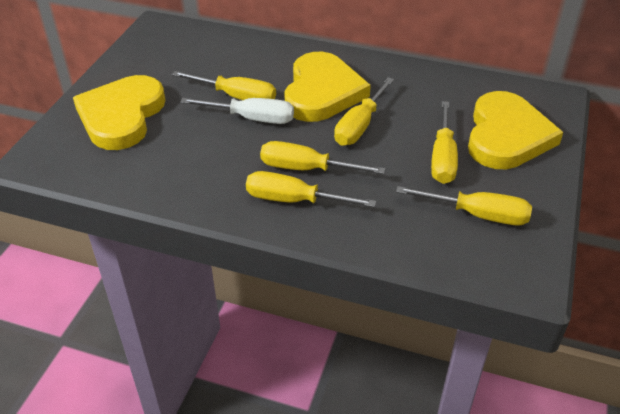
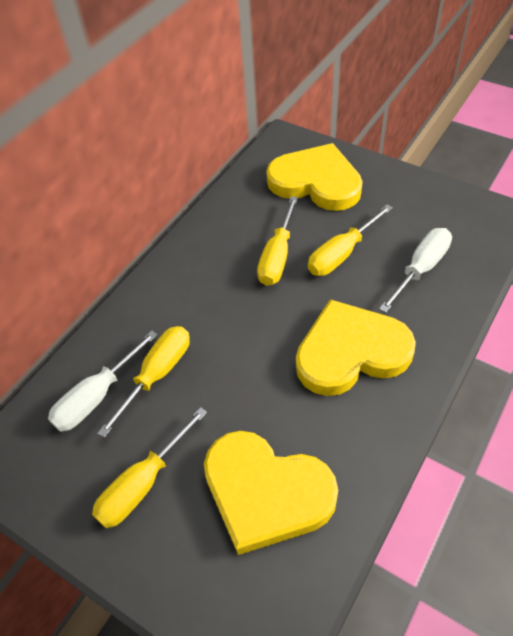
white screwdriver: [180,98,294,124] = 1 -> [48,331,158,432] [379,228,452,313] = 2
yellow screwdriver: [172,71,276,100] [246,171,376,208] [260,141,385,174] [334,77,394,146] [396,186,532,225] [431,101,458,184] = 6 -> [92,407,208,528] [98,326,190,438] [257,196,298,286] [308,204,393,276] = 4

